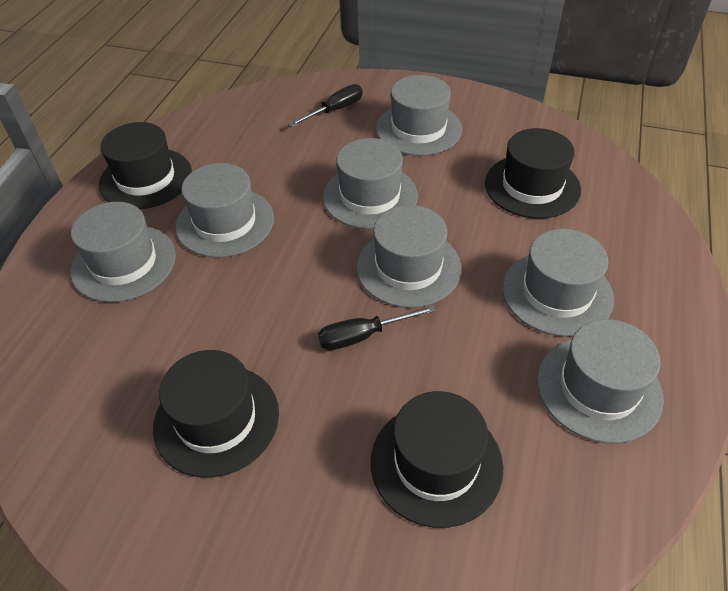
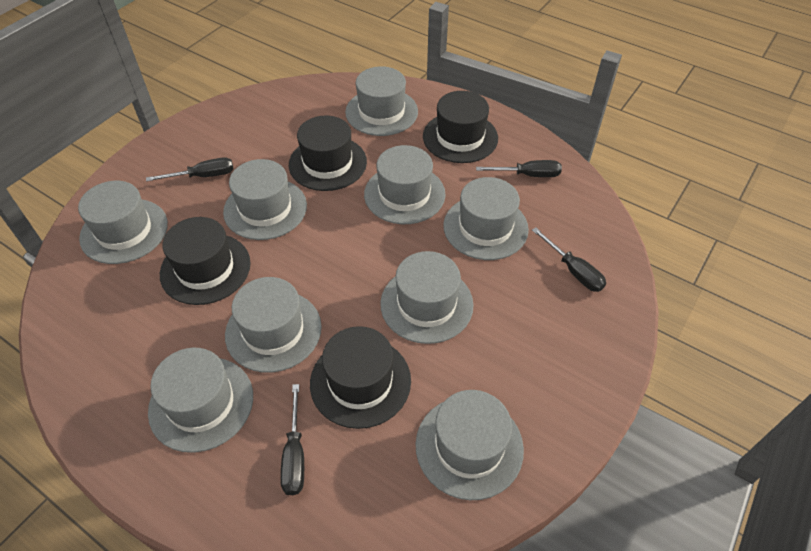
black screwdriver: [289,84,363,127] [318,305,436,350] = 2 -> [146,157,233,182] [280,384,304,495] [476,160,562,177] [532,227,606,292] = 4
grey hat: [71,202,176,302] [175,163,274,258] [323,138,418,229] [356,205,462,308] [376,75,462,156] [502,229,614,337] [537,319,664,443] = 7 -> [78,181,168,264] [148,348,253,453] [223,159,307,240] [225,277,322,373] [345,66,418,136] [364,145,446,224] [380,251,474,344] [415,390,524,500] [443,177,529,260] = 9

